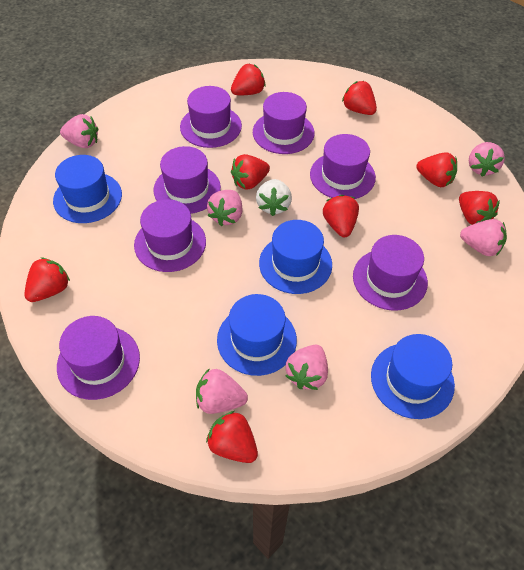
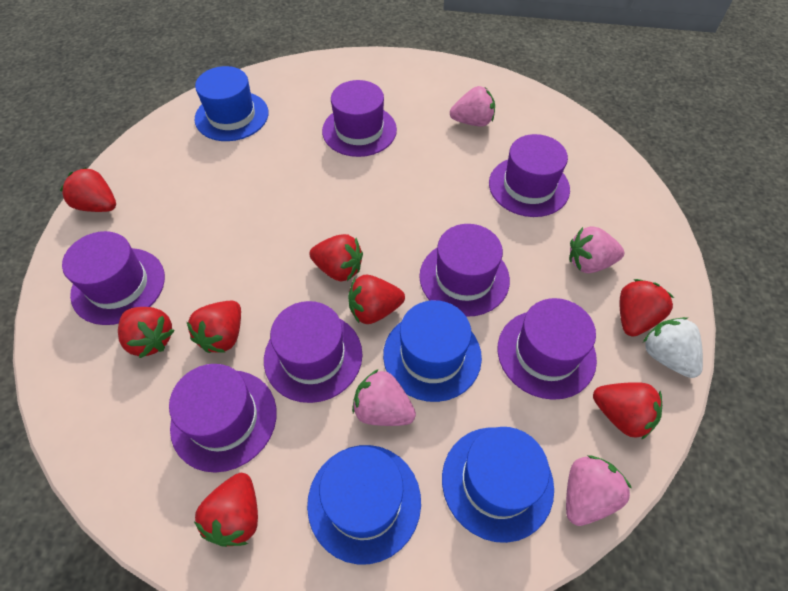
pink strawberry: [60,114,98,148] [196,368,248,414] [207,190,243,226] [285,345,328,390] [460,219,507,256] [469,142,505,176] = 6 -> [352,370,416,426] [450,86,495,126] [566,456,632,526] [569,226,624,273] = 4

